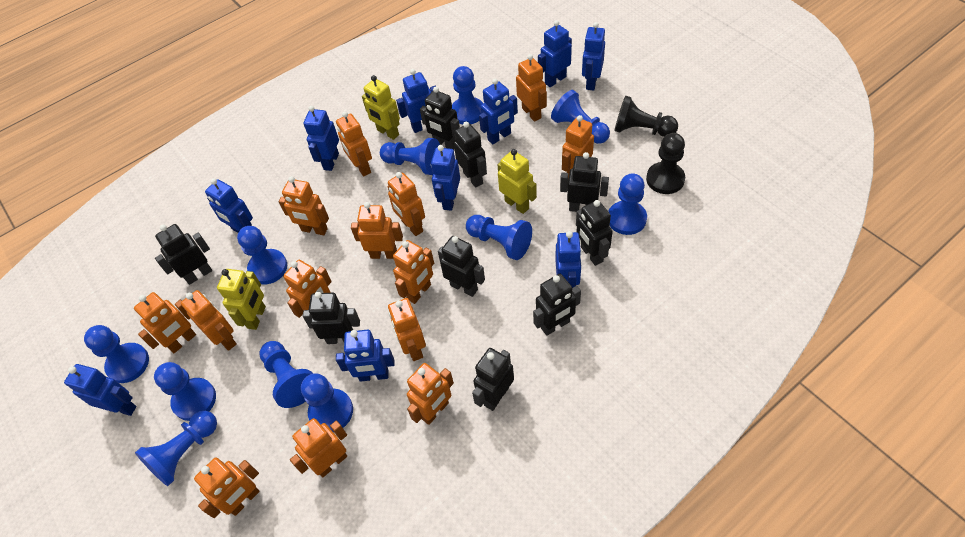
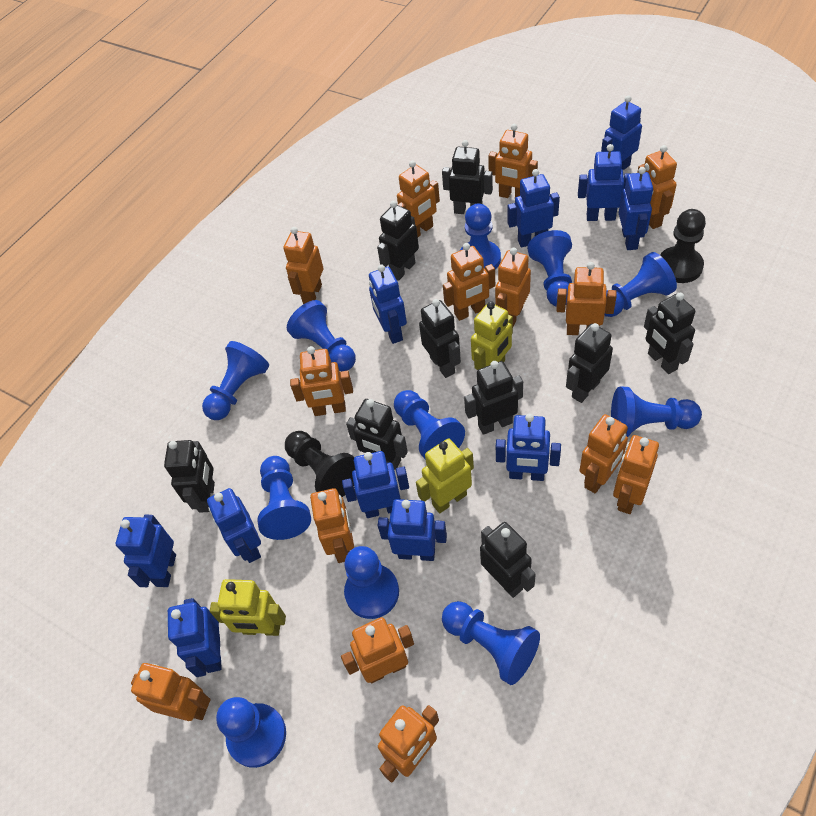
blue robot: [64,364,136,416] [205,178,253,233] [303,106,339,171] [336,330,394,382] [396,69,436,133] [431,145,460,211] [479,78,518,144] [538,20,572,88] [555,231,582,288] [582,22,605,91] = 10 -> [116,515,176,587] [168,598,222,677] [207,488,261,563] [342,451,409,518] [369,265,407,344] [378,499,447,561] [496,413,561,481] [507,169,560,247] [578,144,632,221] [601,95,642,170] [619,167,653,250] = 11

